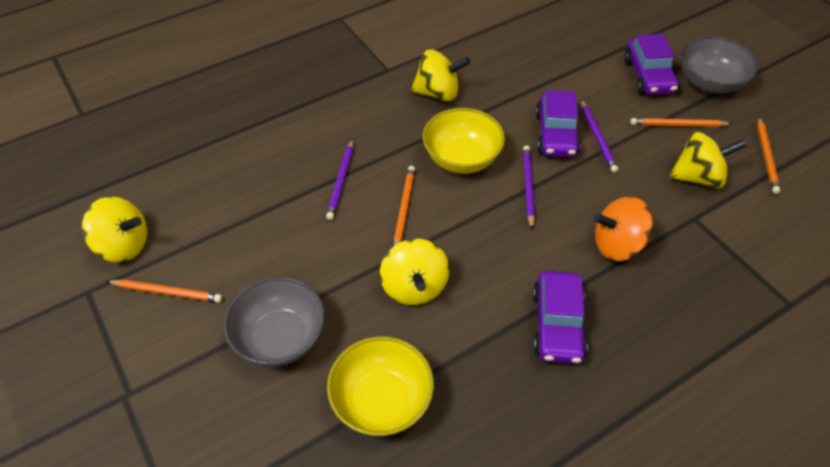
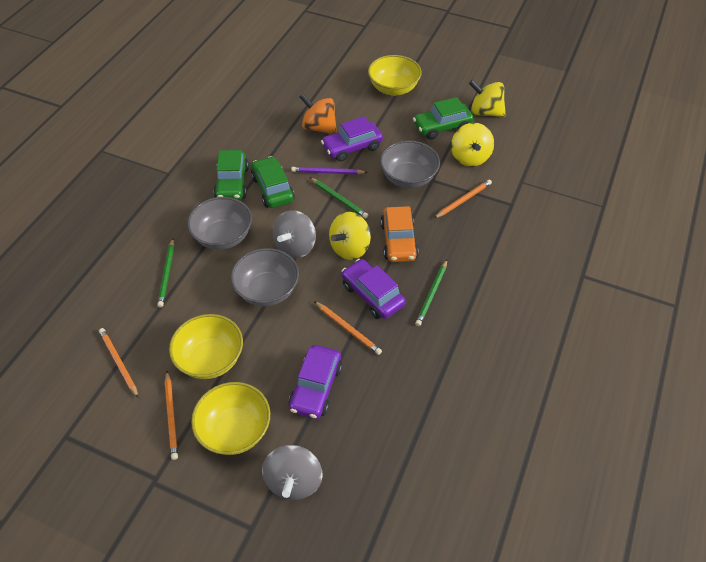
green car: none = 0 -> [214,150,249,200] [251,156,295,208] [413,97,473,140] = 3
green pencil: none = 0 -> [157,239,174,307] [309,177,368,218] [415,260,447,326] = 3
grey bowl: [223,277,325,367] [681,36,758,94] = 2 -> [187,197,252,250] [231,248,299,306] [380,140,440,188] = 3
grey spinning top: none = 0 -> [262,445,323,500] [273,210,316,258] = 2
orange car: none = 0 -> [380,206,418,262] = 1
purple pencil: [326,139,353,220] [523,145,535,229] [581,100,619,173] = 3 -> [291,167,368,175] = 1
yellow bowl: [327,336,434,436] [423,108,505,174] = 2 -> [169,314,243,379] [191,382,270,455] [368,55,422,96] = 3
yellow spinning top: [82,196,147,263] [380,239,449,305] [411,49,470,102] [669,132,746,188] = 4 -> [329,212,371,260] [451,123,494,167] [469,80,506,117] = 3

